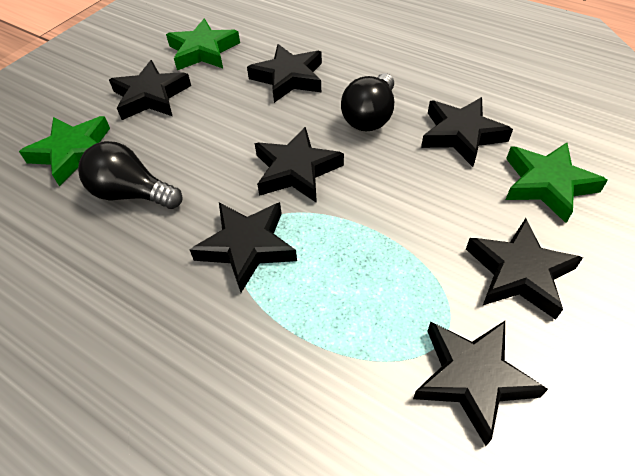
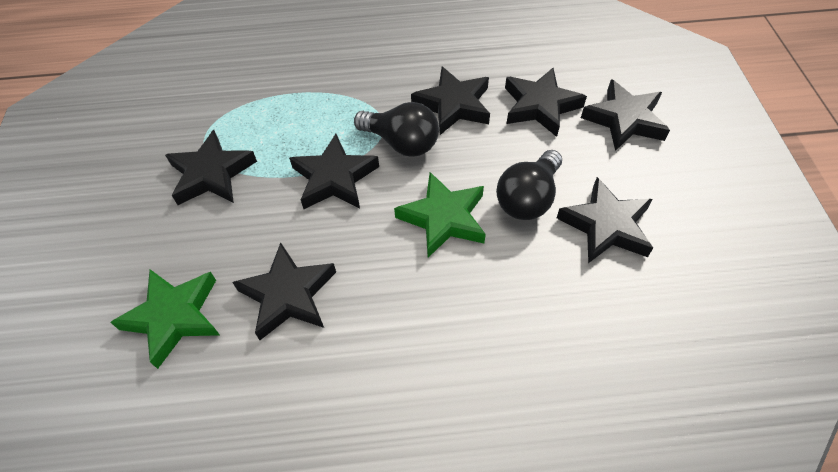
green star: [19,116,110,186] [166,19,240,70] [506,143,608,223] = 3 -> [110,269,220,369] [394,172,486,258] = 2

